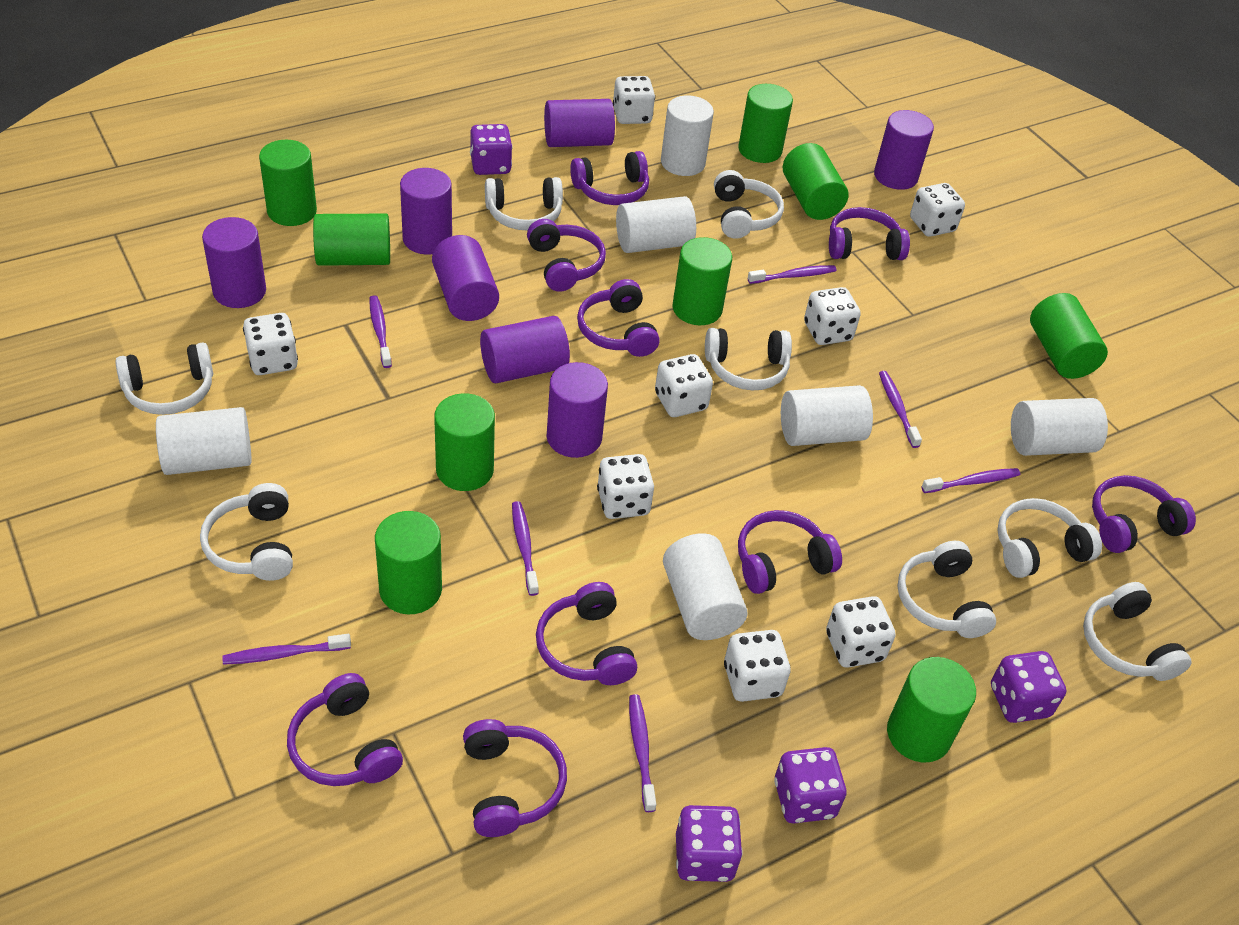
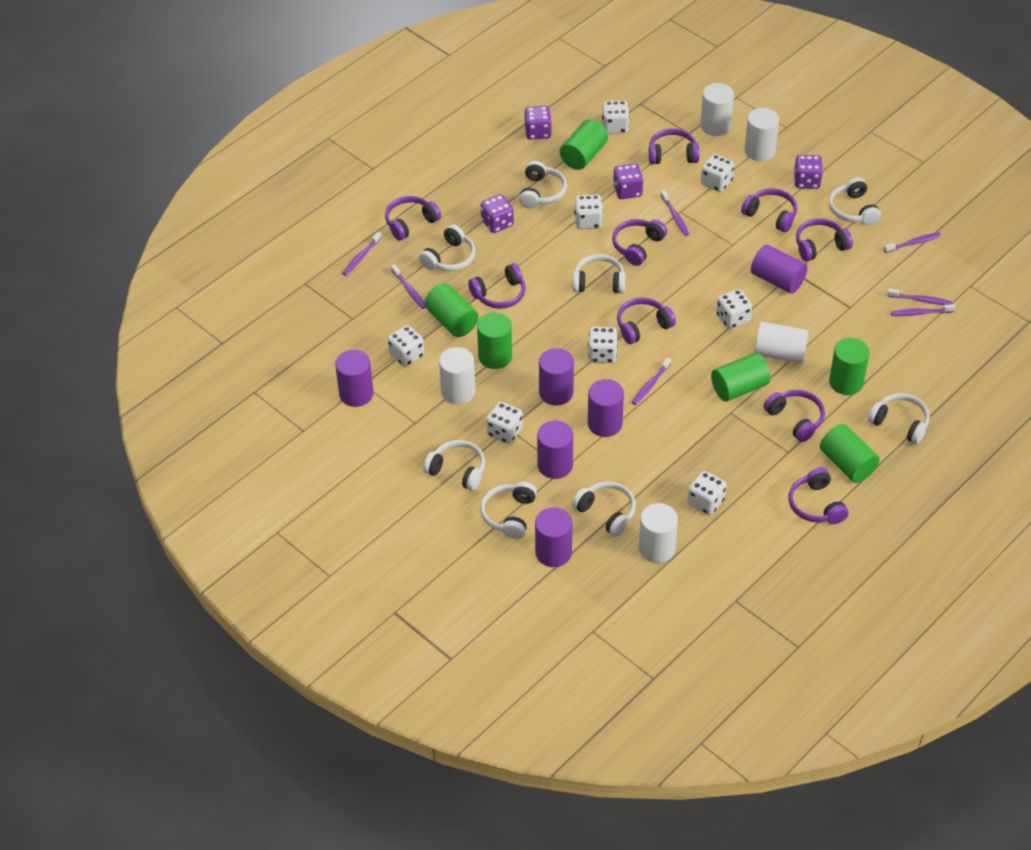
green cylinder: [259,140,317,226] [313,214,390,266] [375,511,442,614] [434,393,495,491] [672,237,732,325] [738,84,793,163] [783,143,848,220] [887,657,976,762] [1030,293,1108,379] = 9 -> [424,283,479,337] [477,312,512,369] [560,119,608,170] [711,353,771,402] [820,424,880,483] [829,338,870,395] = 6
purple cylinder: [202,217,266,308] [400,168,452,255] [432,235,499,321] [480,316,570,383] [544,99,615,147] [547,362,608,458] [874,110,934,190] = 7 -> [335,350,374,407] [535,507,572,567] [537,420,573,479] [539,348,574,405] [588,379,624,437] [751,244,808,294] = 6
white cylinder: [156,407,252,475] [616,196,696,253] [661,95,714,176] [663,533,747,640] [781,385,873,446] [1011,398,1108,456] = 6 -> [439,347,475,404] [639,503,678,563] [700,83,734,136] [744,108,779,161] [754,322,809,363] = 5

